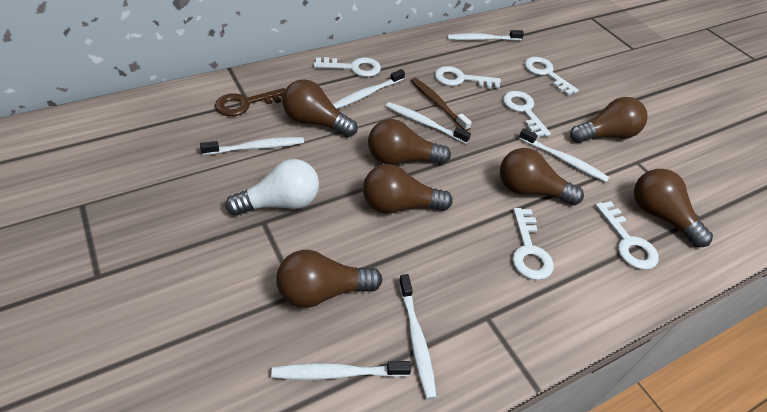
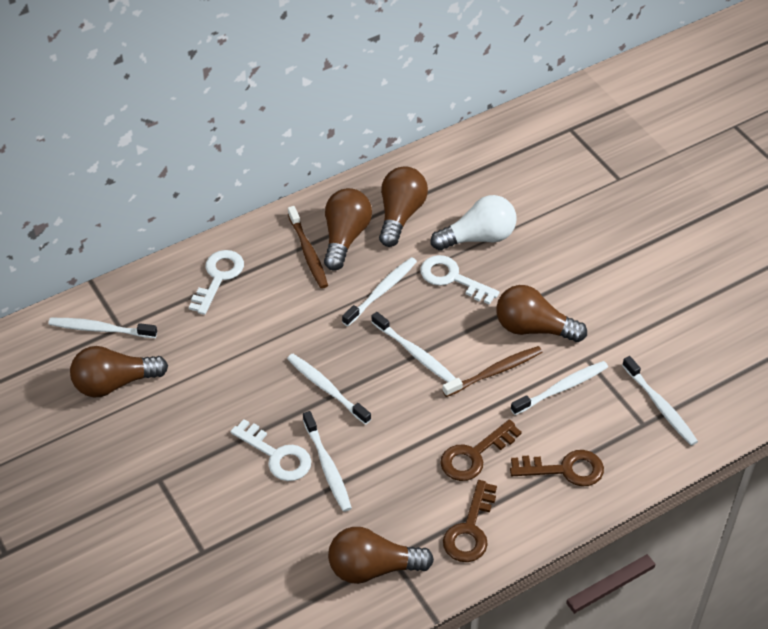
brown key: [215,88,285,116] = 1 -> [440,419,522,481] [443,480,497,562] [510,450,604,486] = 3
brown light bulb: [276,250,382,308] [282,79,358,137] [363,164,453,214] [368,119,451,165] [500,148,584,205] [570,97,648,143] [634,169,713,247] = 7 -> [70,346,168,397] [324,188,372,271] [328,527,434,584] [379,166,428,247] [496,285,587,342] = 5
brown toothbrush: [411,78,472,131] = 1 -> [288,206,328,289] [442,346,542,397] = 2
white key: [314,57,381,77] [434,66,501,89] [503,91,551,137] [512,208,554,280] [524,57,579,95] [595,201,659,270] = 6 -> [189,250,244,315] [231,419,311,481] [421,255,500,305] = 3

